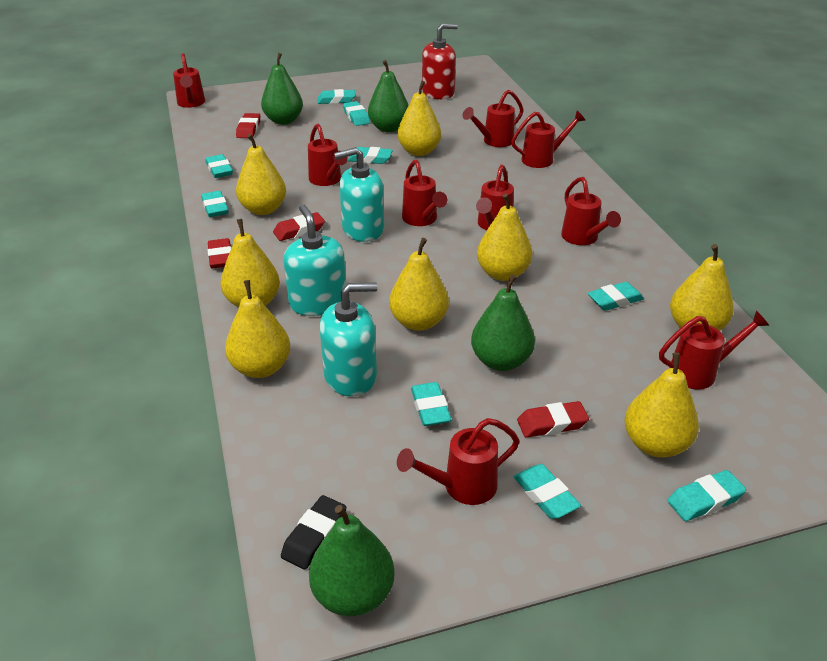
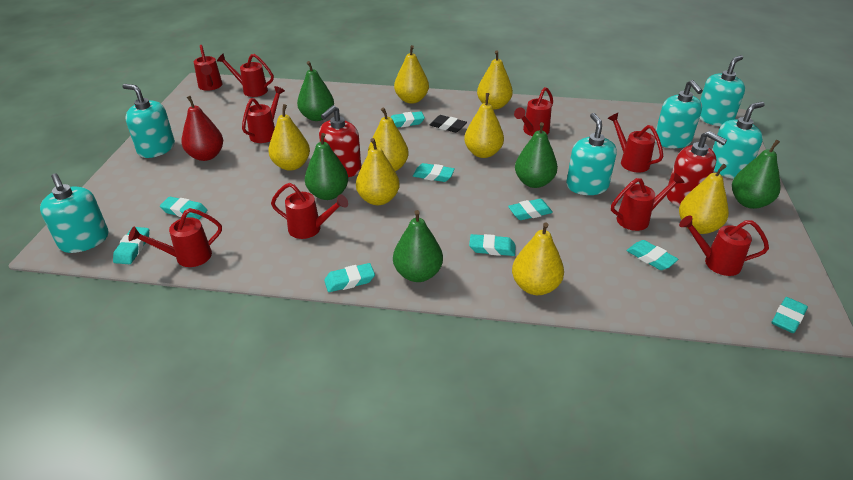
green pear: [261,53,303,125] [309,505,395,616] [368,60,409,132] [471,274,535,371] = 4 -> [297,61,334,121] [305,133,348,200] [393,210,443,282] [515,122,558,188] [732,139,781,209] = 5
red eraser: [208,238,231,268] [236,113,260,138] [273,212,325,241] [517,401,589,438] = 4 -> none = 0
red pear: none = 0 -> [181,96,223,161] = 1
red soap dispenser: [422,23,458,99] = 1 -> [319,105,361,177] [667,131,727,206] = 2
turquoise soap dispenser: [283,205,346,316] [320,283,377,397] [334,147,384,242] = 3 -> [40,173,109,253] [122,84,175,158] [566,113,617,195] [654,80,703,148] [699,55,745,126] [712,102,765,179] = 6

